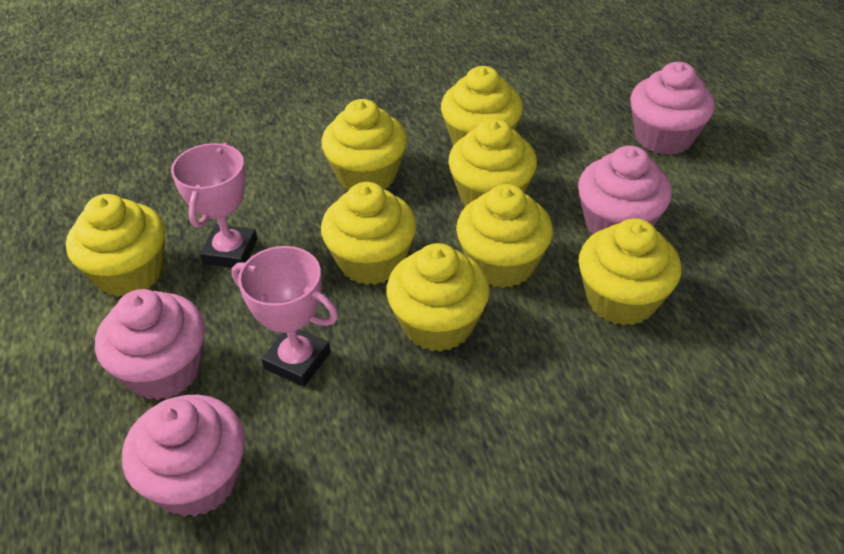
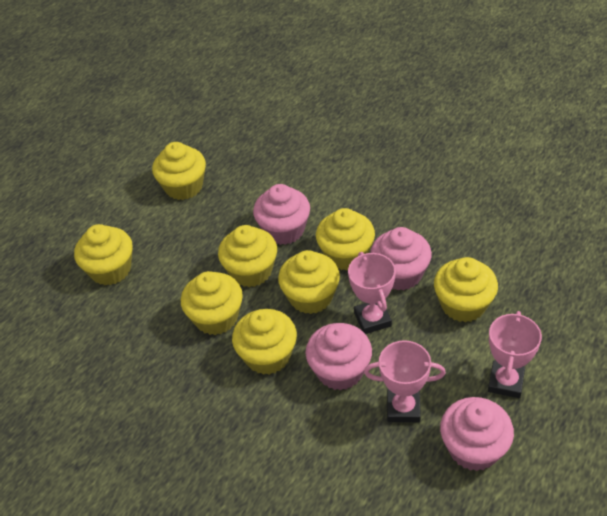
pink trophy: [171,143,257,268] [232,246,338,387] = 2 -> [348,252,396,334] [364,340,446,422] [488,311,542,398] = 3

